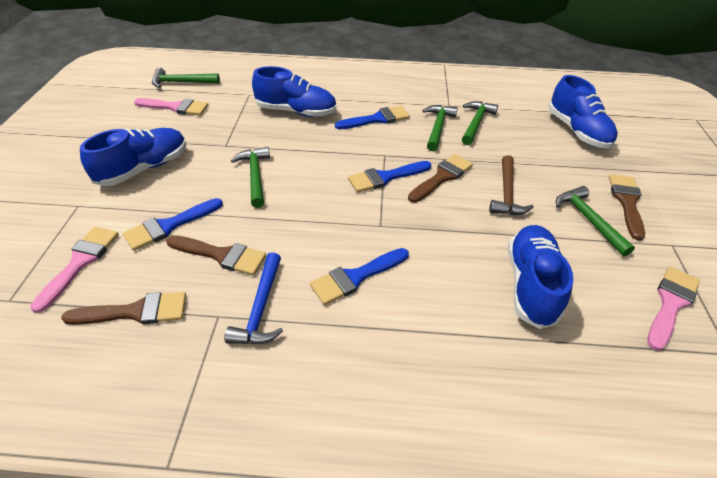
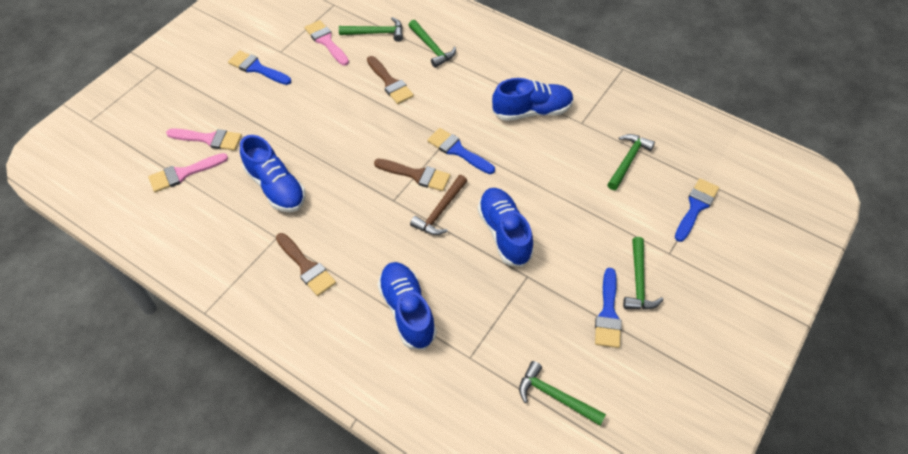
blue hammer: [224,252,283,344] = 1 -> none = 0
brown brush: [61,292,186,325] [166,235,266,275] [408,154,473,203] [609,174,645,241] = 4 -> [276,233,336,296] [367,56,414,104] [374,159,450,191] = 3

